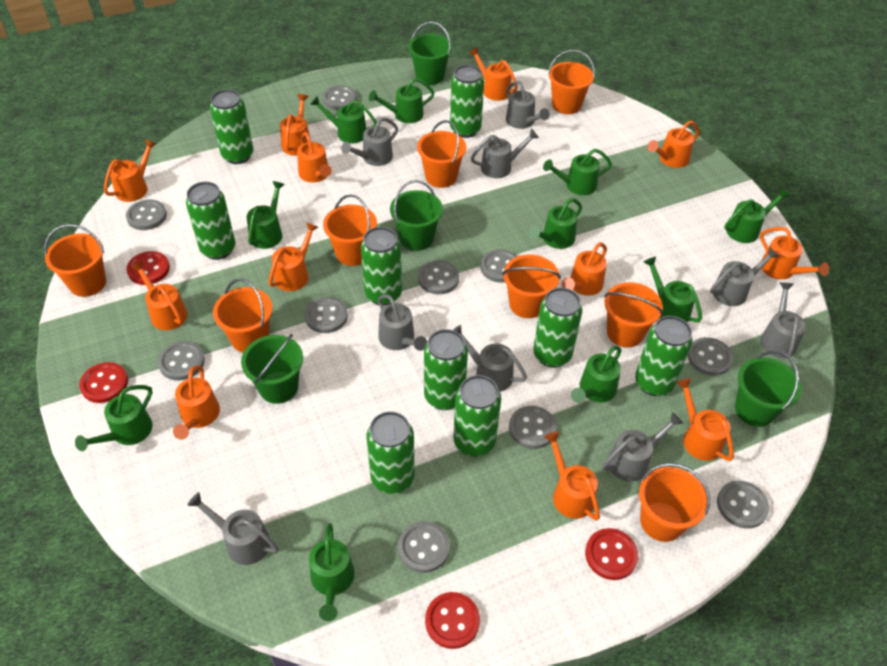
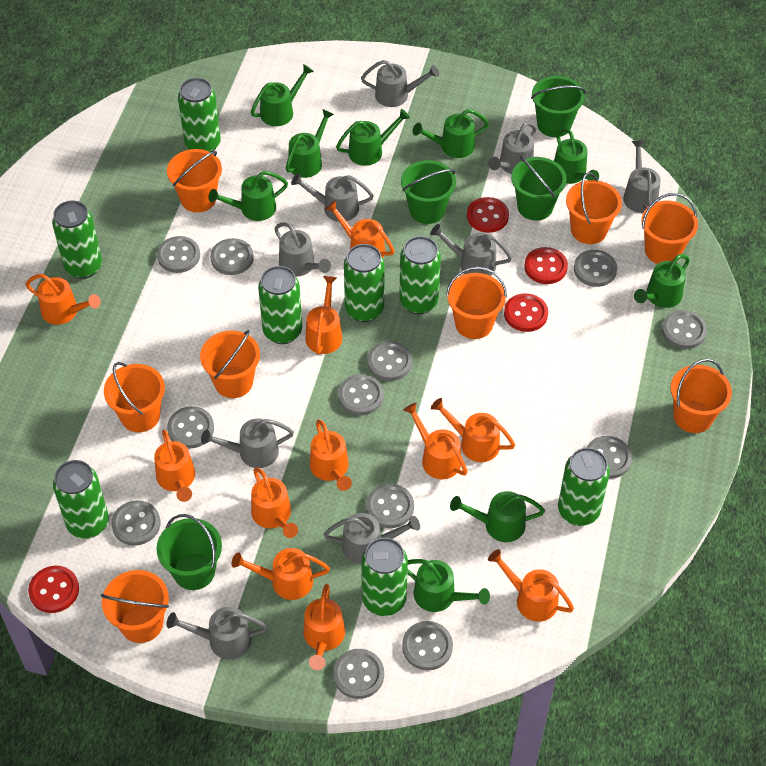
green can: [186,182,235,260] [210,89,253,164] [361,227,402,306] [367,411,415,494] [424,329,468,410] [450,65,484,138] [453,375,501,457] [533,288,582,368] [635,316,692,396] = 9 -> [52,201,102,279] [53,460,109,538] [178,78,221,152] [258,266,302,344] [344,244,385,322] [361,538,408,616] [399,236,441,314] [558,447,610,526] = 8
green watering can: [75,385,153,451] [247,181,285,249] [309,523,355,621] [310,96,377,143] [369,78,434,123] [528,198,582,249] [543,149,612,195] [571,346,621,403] [644,257,702,323] [725,188,790,243] = 10 -> [209,171,288,221] [251,64,314,126] [286,109,334,178] [336,109,410,166] [407,559,490,612] [413,109,489,158] [450,491,545,542] [554,129,599,184] [634,254,690,308] = 9
grey button: [126,200,167,230] [158,341,205,381] [305,297,348,333] [323,86,357,110] [398,521,450,573] [418,260,459,294] [480,249,518,283] [509,406,556,449] [687,337,733,376] [717,481,769,529] = 10 -> [111,500,160,546] [157,236,200,273] [167,406,214,449] [210,238,253,275] [333,649,384,699] [338,374,384,415] [366,484,414,528] [367,341,412,381] [402,621,453,670] [574,250,617,287] [587,436,632,479] [662,310,707,349] = 12
orange watering can: [104,139,156,202] [130,261,187,330] [173,365,220,440] [268,222,318,291] [280,94,310,156] [297,132,331,183] [469,47,518,101] [544,432,600,521] [562,242,607,296] [647,121,700,168] [676,378,734,461] [760,227,829,280] = 12 -> [25,274,101,325] [154,430,195,502] [232,548,330,600] [251,467,298,538] [303,584,345,670] [305,276,342,354] [310,420,352,491] [325,201,395,258] [403,403,468,479] [431,398,515,462] [488,549,574,622] = 11

